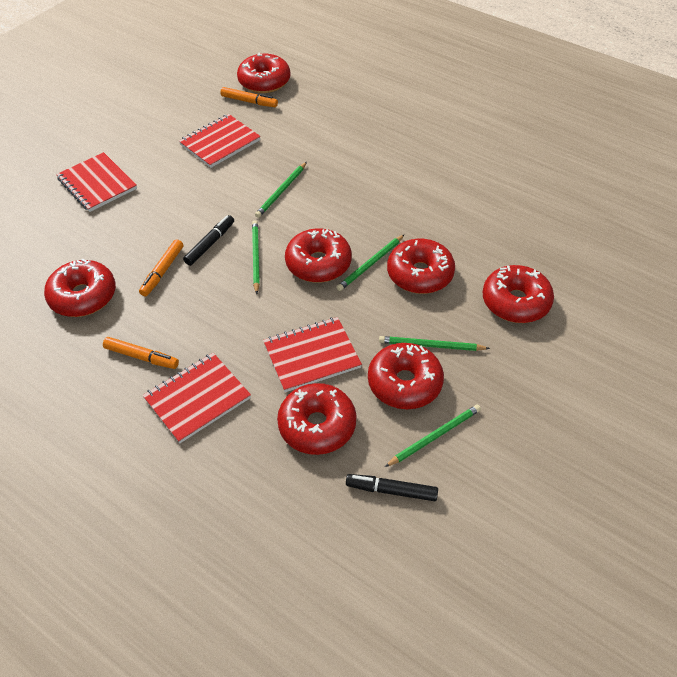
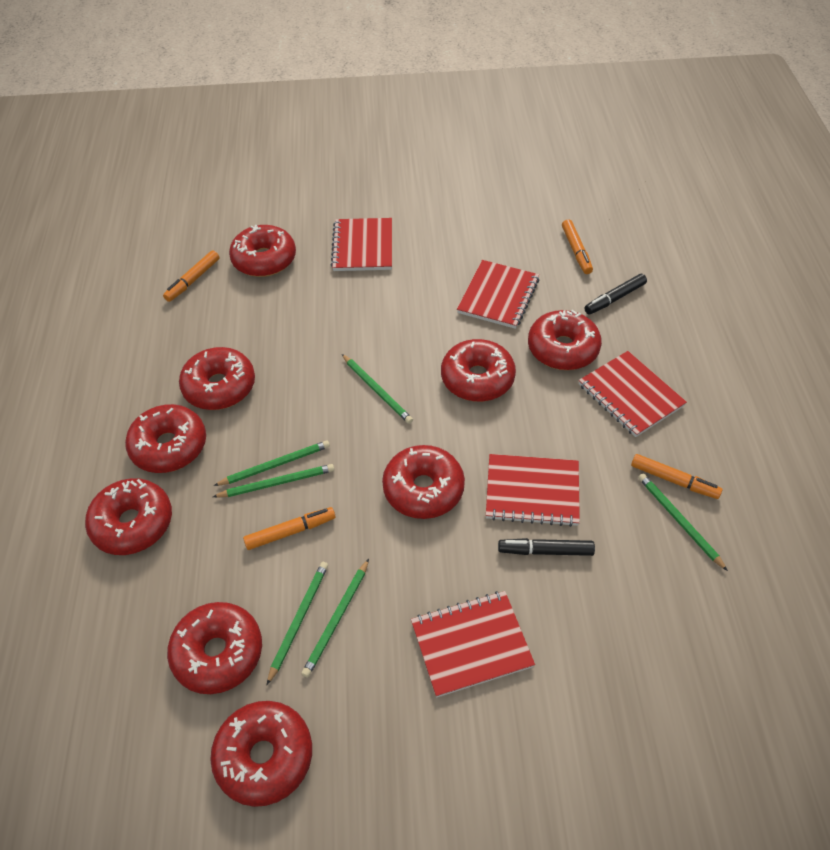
green pencil: [252,220,260,294] [255,162,307,218] [336,234,405,291] [379,336,490,351] [385,405,481,467] = 5 -> [213,464,334,497] [214,440,330,486] [267,562,328,685] [301,559,369,677] [342,354,413,424] [638,474,728,571] = 6
orange marker: [103,337,179,369] [139,239,183,297] [220,87,278,107] = 3 -> [163,250,219,302] [243,507,336,550] [562,219,593,274] [631,454,723,499] = 4
red donut: [44,259,116,317] [237,53,290,93] [277,383,356,455] [285,228,352,283] [368,343,444,409] [387,239,455,294] [483,265,554,323] = 7 -> [85,478,172,555] [125,404,206,473] [167,602,262,694] [179,347,255,410] [210,701,312,807] [229,225,296,277] [382,445,465,519] [441,339,516,402] [528,310,602,370] = 9
red notebook: [56,152,137,212] [143,353,251,443] [179,114,261,168] [263,317,362,392] = 4 -> [331,218,392,271] [411,591,535,697] [457,260,539,329] [486,454,580,527] [579,351,687,437] = 5

